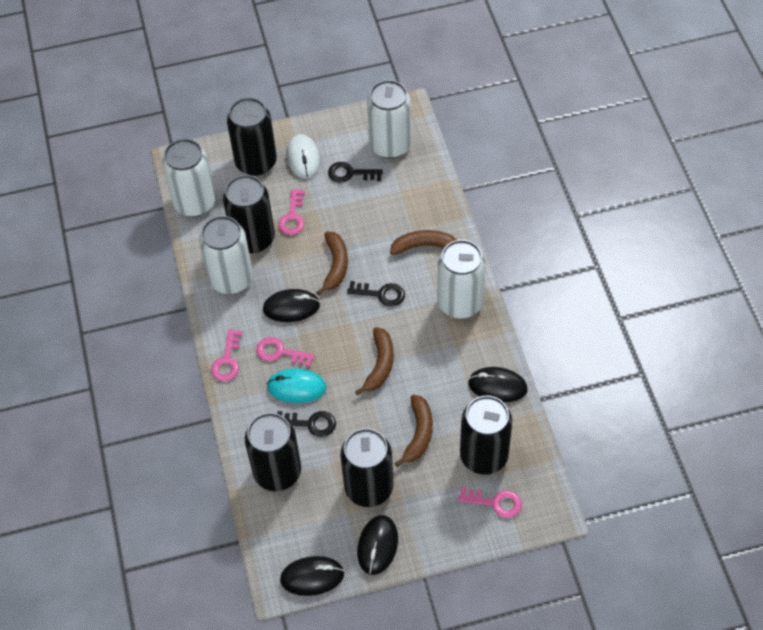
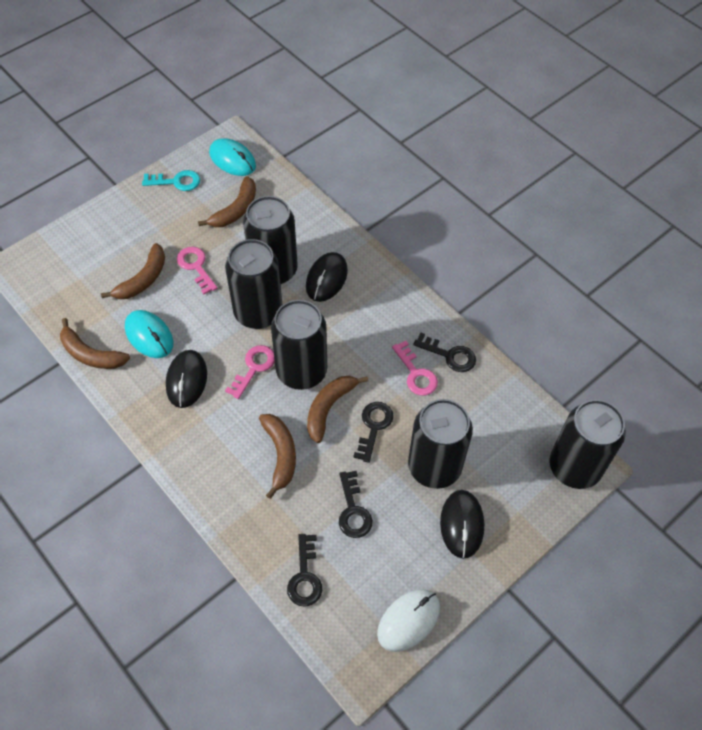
black key: [277,411,336,437] [328,162,383,183] [347,281,405,307] = 3 -> [287,534,322,607] [339,471,373,538] [353,402,394,463] [413,333,476,372] = 4
black mouse: [263,289,320,322] [280,556,344,596] [357,515,398,575] [468,367,528,402] = 4 -> [166,350,207,408] [306,252,348,302] [440,490,484,559] = 3
brown banana: [316,231,348,295] [355,327,394,395] [390,230,456,255] [394,395,433,467] = 4 -> [60,318,130,369] [101,243,165,299] [198,176,256,227] [259,414,296,499] [307,376,368,443] = 5
pink key: [211,329,243,381] [256,337,315,367] [278,189,305,235] [458,487,522,518] = 4 -> [177,247,217,294] [225,345,275,399] [392,341,438,396] = 3
turquoise key: none = 0 -> [142,170,200,191] = 1
turquoise mouse: [267,368,326,403] = 1 -> [125,310,174,358] [209,138,256,176] = 2
white can: [162,139,216,217] [199,216,253,294] [367,80,411,159] [437,240,485,318] = 4 -> none = 0

